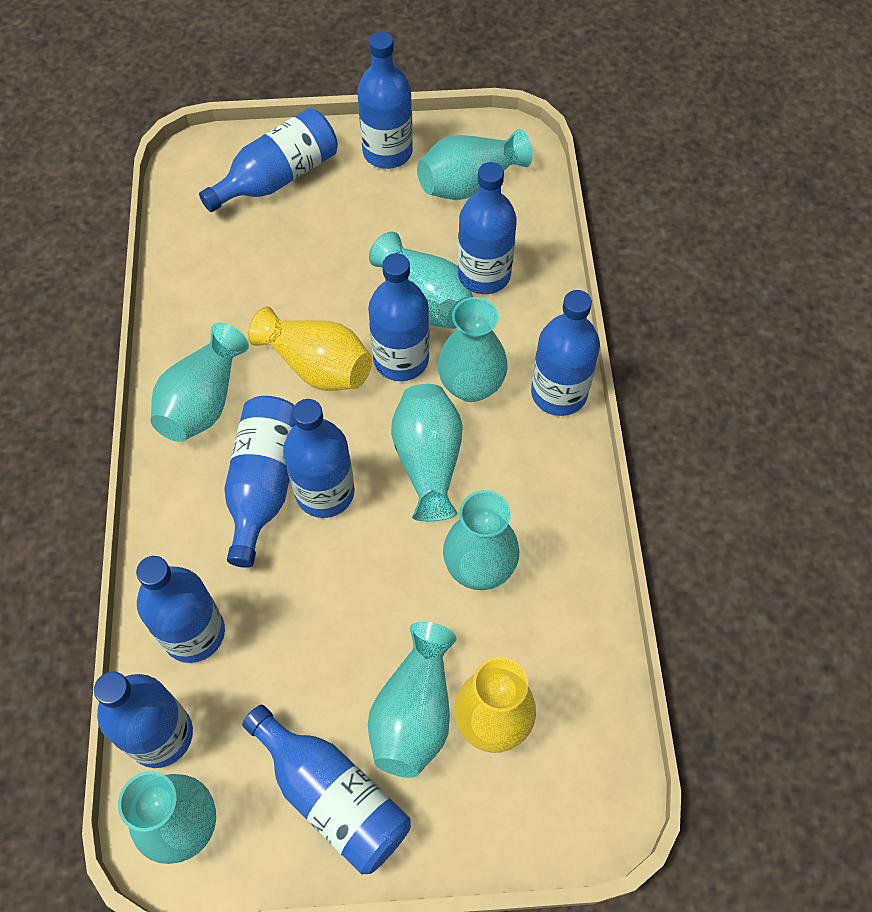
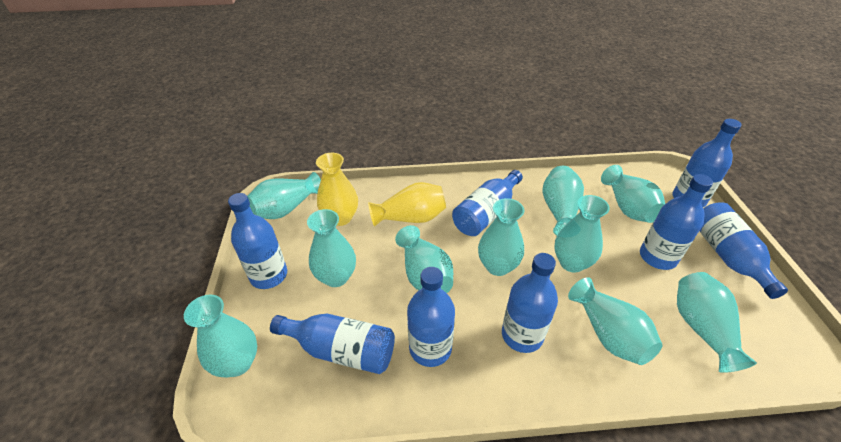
blue bottle: [94,672,193,768] [136,556,225,663] [199,108,338,212] [224,396,296,568] [242,704,411,874] [283,399,355,518] [357,32,413,169] [368,253,430,381] [458,162,517,294] [531,290,600,416] = 10 -> [228,193,287,289] [270,314,395,374] [407,267,455,367] [452,170,523,236] [502,253,558,353] [640,174,713,270] [673,119,742,207] [700,202,788,299] = 8
turquoise vase: [118,771,216,864] [151,323,249,442] [368,622,457,778] [369,232,473,329] [391,384,463,521] [417,129,533,200] [438,297,508,402] [443,490,519,590] = 8 -> [184,295,257,378] [247,172,321,219] [307,209,356,287] [395,225,453,293] [478,198,524,276] [542,166,584,235] [554,195,610,273] [568,277,663,365] [601,165,665,223] [677,272,757,373] = 10

